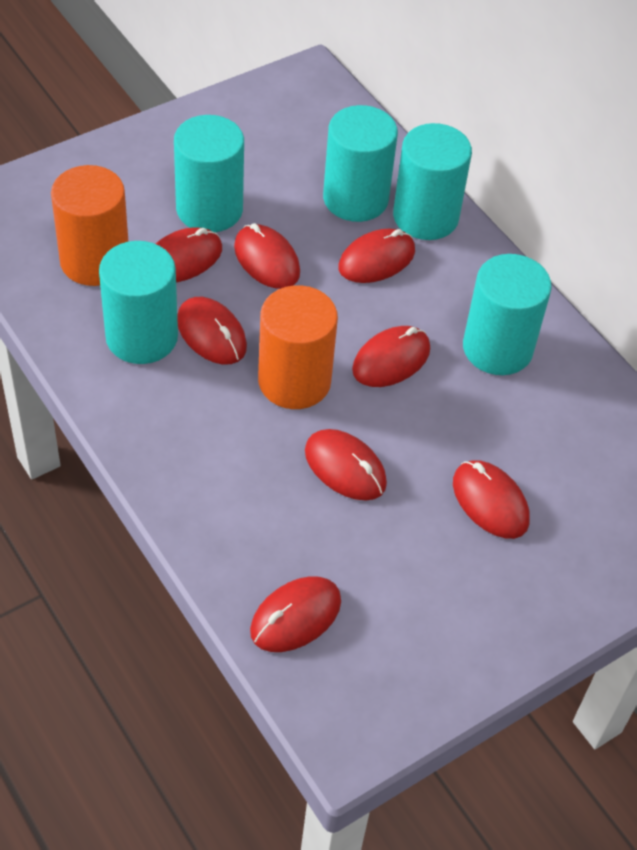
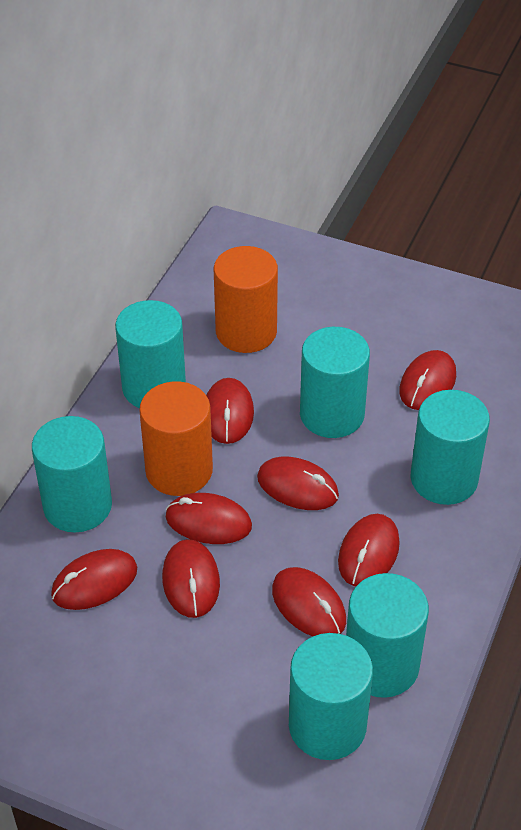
turquoise cylinder: [99,241,178,364] [174,115,244,232] [323,105,398,222] [393,123,472,240] [463,254,552,375] = 5 -> [32,416,112,532] [115,300,186,408] [289,633,373,760] [300,327,370,438] [346,573,429,698] [411,390,490,505] = 6

